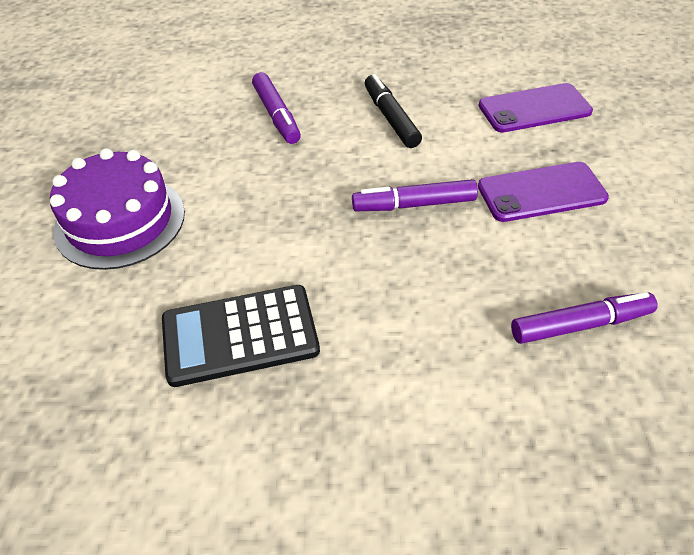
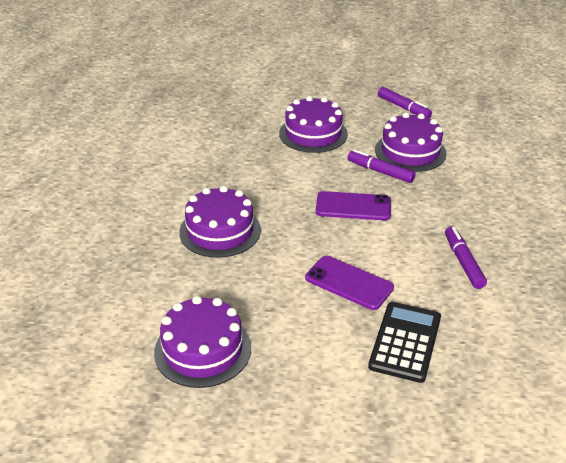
black marker: [365,74,422,148] = 1 -> none = 0
purple cake: [50,148,185,270] = 1 -> [154,296,251,388] [179,186,261,258] [279,96,348,153] [375,112,447,172] = 4

